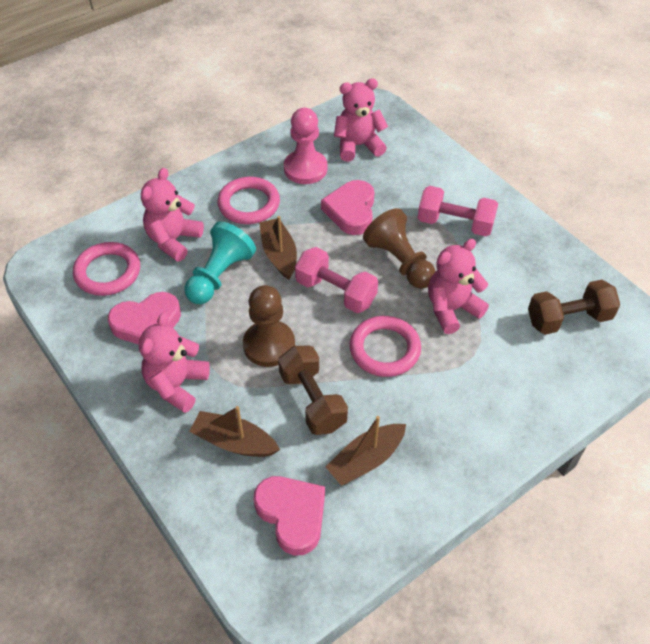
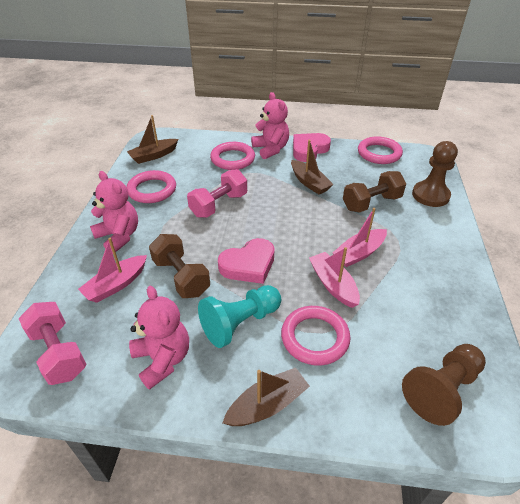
pink boat: none = 0 -> [78,238,147,303] [309,247,360,308] [332,208,387,267] = 3
pink heart: [108,292,181,345] [254,476,325,556] [321,180,375,235] = 3 -> [218,238,275,284] [293,133,331,162] = 2
pink pawn: [284,108,327,184] = 1 -> none = 0
pink ring: [73,242,140,296] [217,177,280,224] [350,316,421,377] = 3 -> [127,170,176,203] [210,142,255,170] [281,306,350,366] [358,136,403,164] = 4
pink teddy bear: [139,312,210,413] [141,168,204,262] [334,78,388,162] [428,239,489,334] = 4 -> [90,171,138,254] [129,286,189,390] [251,92,289,159] = 3

